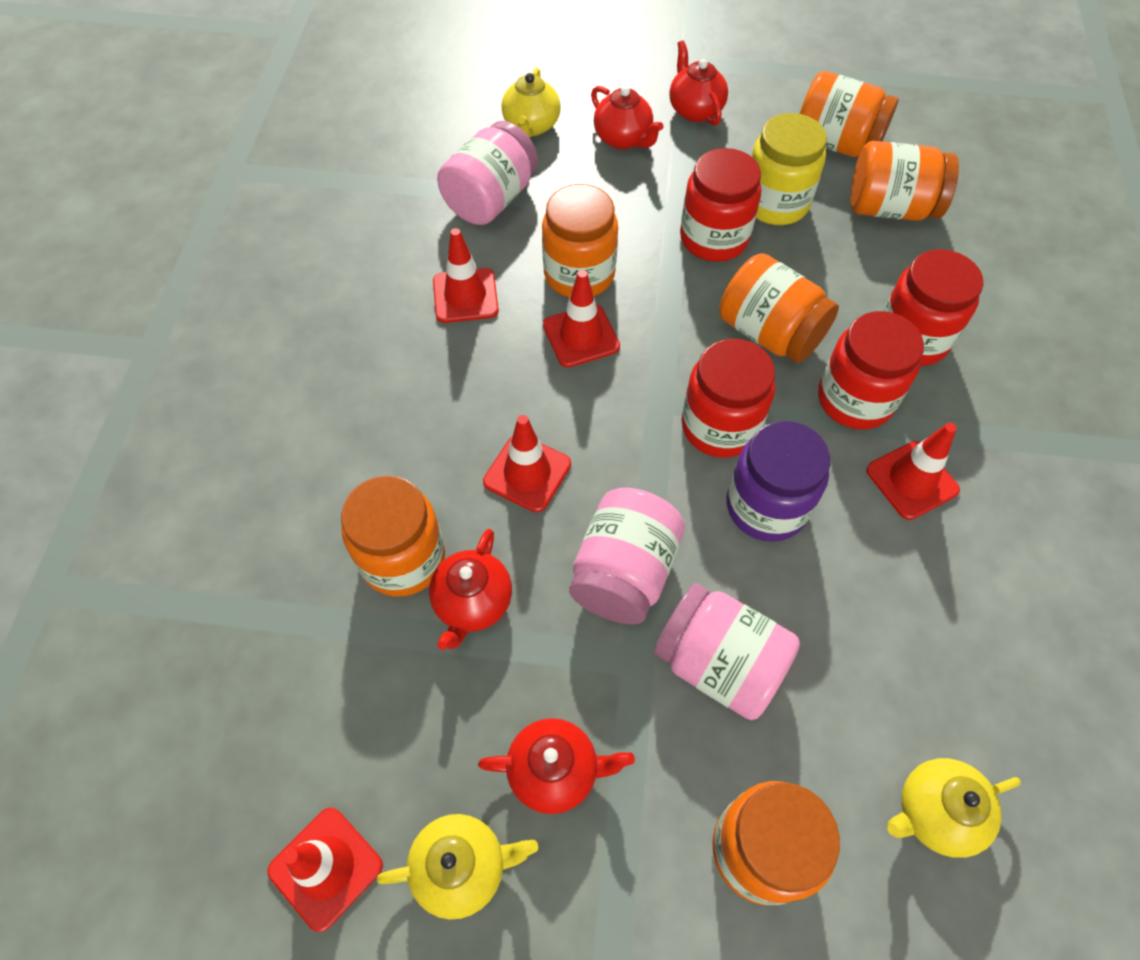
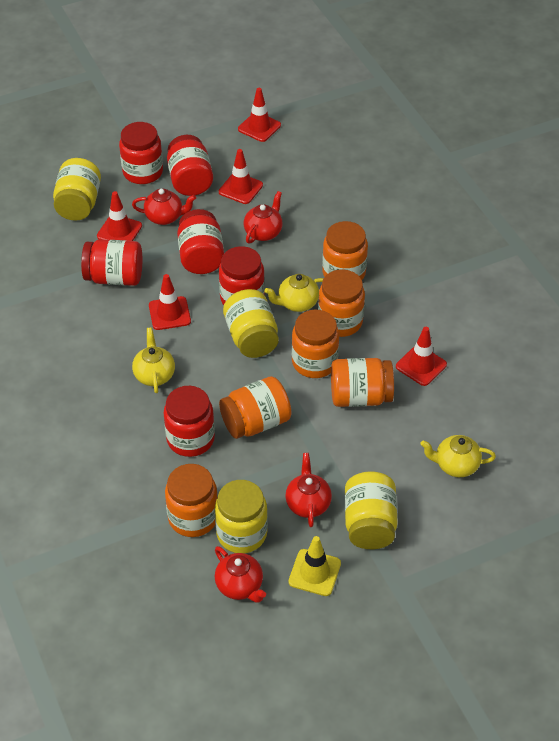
pink jar: [437,121,538,225] [569,488,685,625] [654,583,800,720] = 3 -> none = 0
purple jar: [727,421,830,542] = 1 -> none = 0
red jar: [680,148,761,262] [681,339,775,458] [818,311,924,430] [883,249,983,366] = 4 -> [81,239,142,286] [119,122,163,184] [164,386,215,457] [167,135,213,196] [177,209,224,274] [219,246,265,305] = 6
yellow jar: [752,113,827,225] = 1 -> [53,158,101,221] [215,480,268,553] [223,289,279,358] [345,472,398,549] = 4
yellow traffic cone: none = 0 -> [289,536,341,596] = 1

